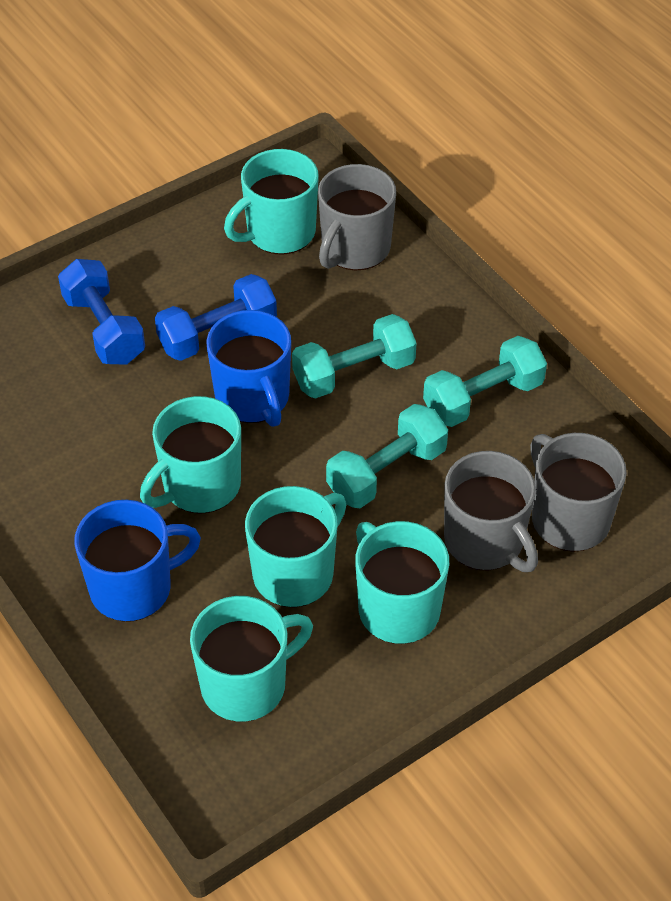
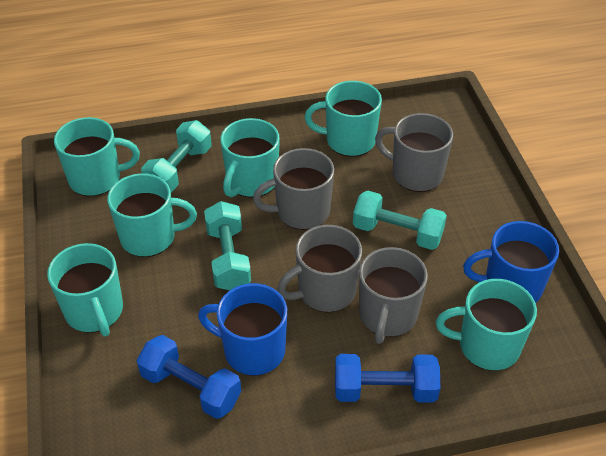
grey mug: [318,164,396,270] [444,451,538,572] [530,433,627,552] = 3 -> [253,148,334,230] [277,225,362,313] [359,247,428,344] [375,113,453,192] = 4
turquoise mug: [140,396,241,514] [190,596,313,722] [224,149,319,254] [245,486,346,607] [355,521,449,644] = 5 -> [47,243,123,336] [54,117,140,196] [107,173,197,257] [220,118,280,198] [304,81,382,157] [436,279,537,371] = 6

